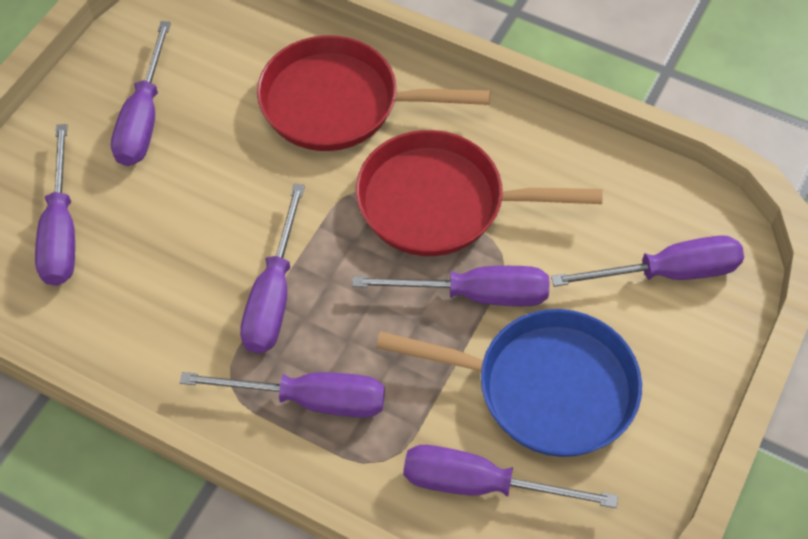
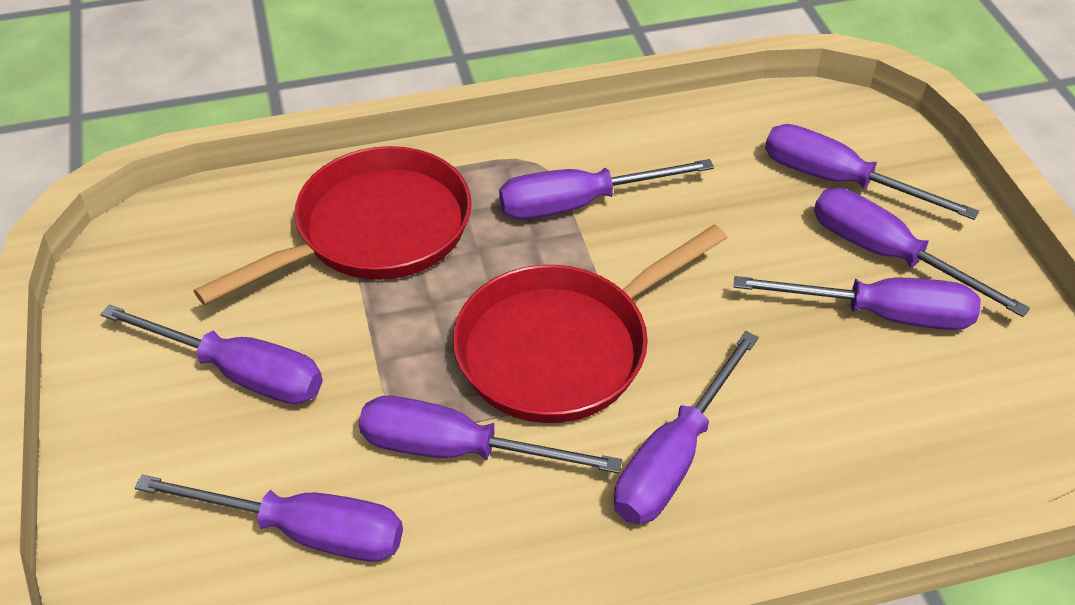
blue pan: [376,309,642,457] = 1 -> none = 0
purple screwdriver: [35,124,75,286] [111,21,171,166] [180,372,385,418] [240,183,305,353] [353,266,550,306] [403,445,618,508] [551,235,744,287] = 7 -> [100,304,323,404] [134,475,403,562] [359,396,622,473] [499,159,714,219] [614,331,759,524] [734,276,981,330] [765,124,979,220] [814,188,1030,317] = 8

